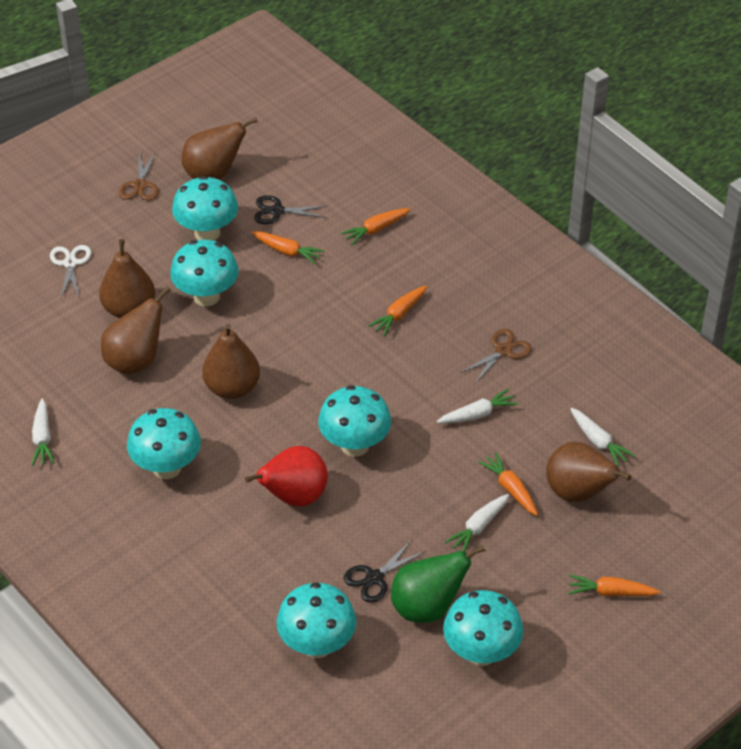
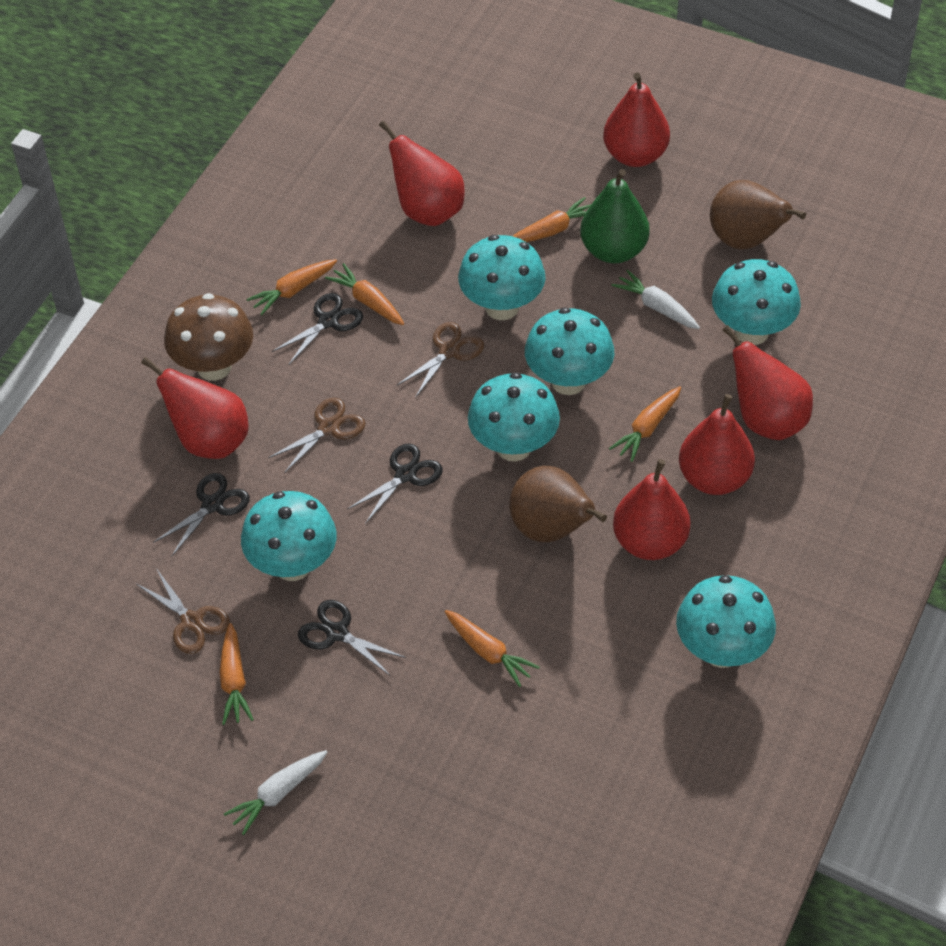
black scissors: [254,195,327,224] [344,541,426,603] = 2 -> [153,473,250,556] [272,293,363,364] [298,600,406,676] [347,443,443,524] = 4
brown mushroom: none = 0 -> [164,293,253,381] = 1
brown pear: [99,239,155,318] [101,286,171,375] [181,117,258,180] [202,323,260,399] [546,442,631,502] = 5 -> [509,466,607,542] [710,180,806,249] = 2
brown scissors: [119,152,159,201] [461,329,532,383] = 2 -> [136,568,230,654] [268,398,366,473] [397,322,484,398] = 3
orange carrot: [252,231,324,264] [341,208,411,245] [368,285,427,336] [478,452,538,516] [568,574,661,596] = 5 -> [219,623,254,725] [247,259,337,315] [325,263,404,325] [445,610,539,687] [513,197,591,242] [609,386,681,462] = 6
red pear: [245,446,328,507] = 1 -> [141,357,248,459] [379,121,465,226] [603,73,670,167] [613,459,691,560] [679,394,755,495] [722,325,813,440] = 6
white carrot: [32,399,55,466] [437,389,518,423] [445,494,510,552] [570,408,635,467] = 4 -> [224,750,327,835] [611,270,700,329] = 2
white scissors: [50,245,91,298] = 1 -> none = 0

